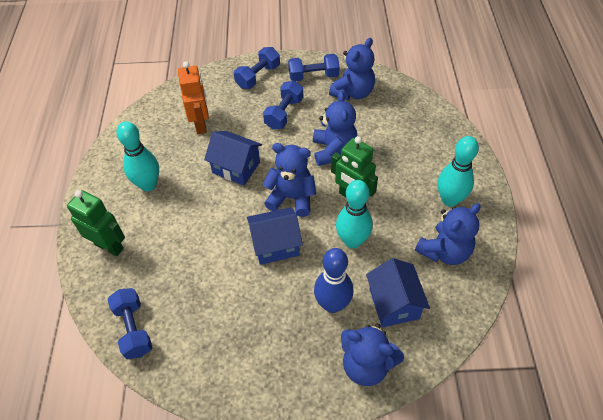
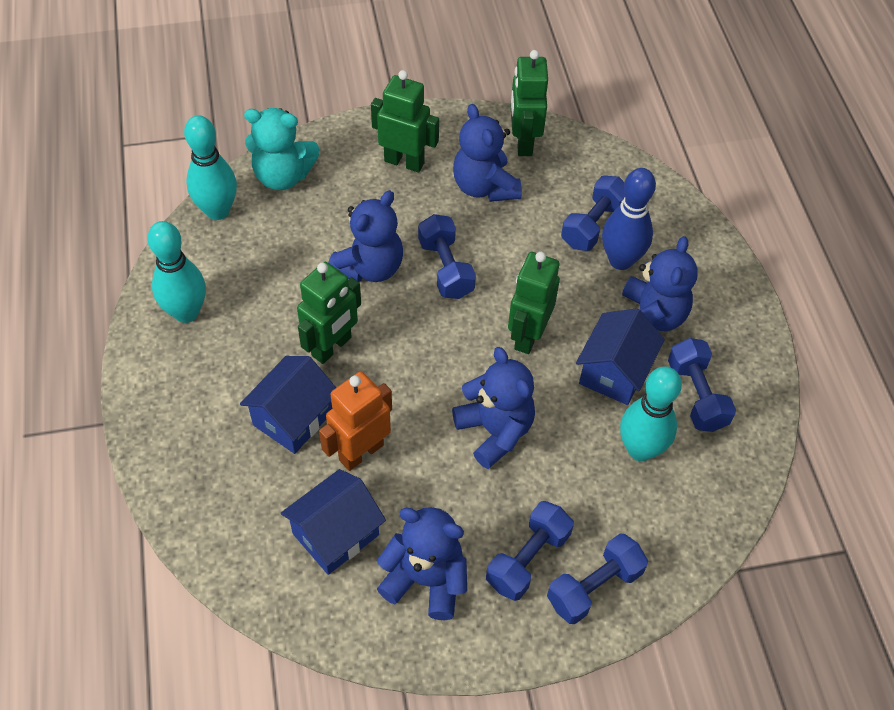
blue dumbbell: [107,288,152,359] [234,47,280,89] [263,80,303,129] [288,54,340,81] = 4 -> [418,214,476,299] [486,501,574,601] [547,534,648,624] [561,176,625,251] [668,338,736,432] = 5
green robot: [67,190,125,256] [331,136,378,197] = 2 -> [297,262,361,364] [371,70,439,173] [508,252,560,354] [511,50,548,156] = 4
turquoise teddy bear: none = 0 -> [244,108,319,190] = 1

